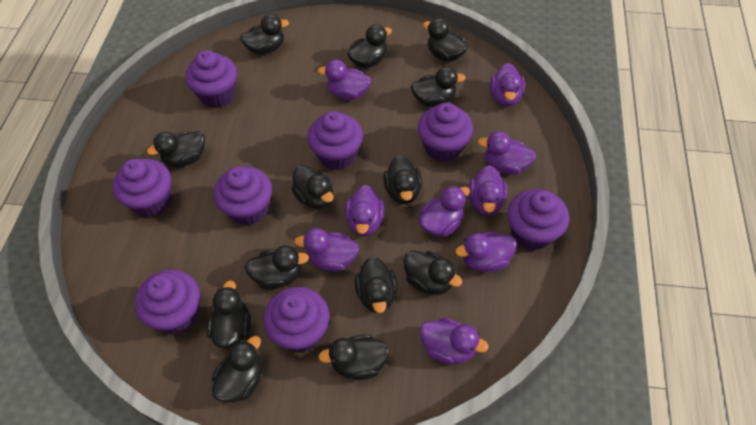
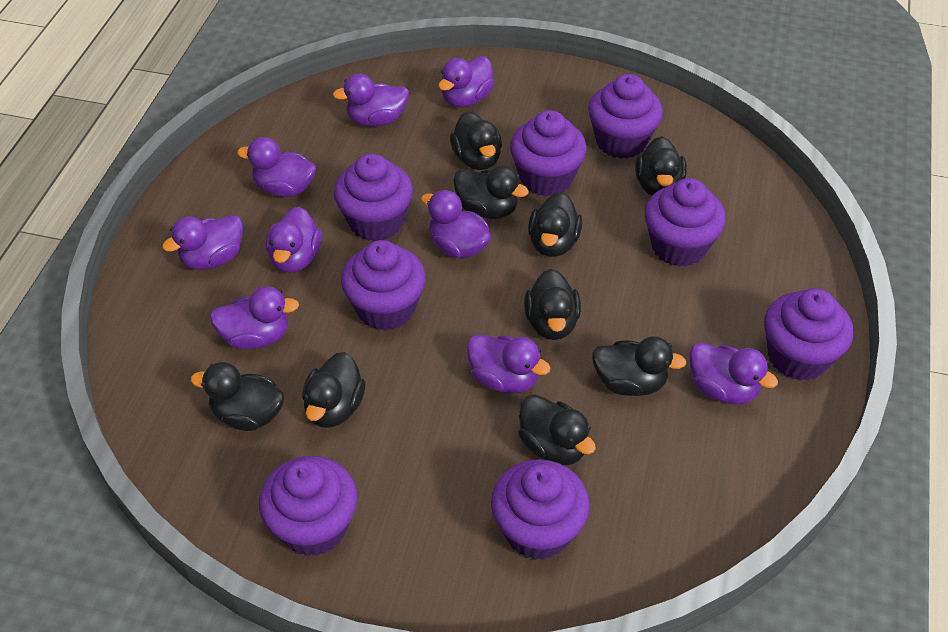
black duck: [147,131,205,167] [207,280,251,348] [212,336,262,402] [240,14,289,54] [245,245,309,289] [291,165,333,209] [318,334,390,380] [347,24,392,68] [355,257,397,313] [383,155,422,204] [404,251,462,295] [410,67,466,107] [423,18,468,62] = 13 -> [191,362,284,431] [302,352,366,428] [450,111,502,170] [453,166,529,219] [518,395,596,465] [524,269,581,340] [528,192,582,257] [592,336,686,396] [635,136,687,196] = 9

